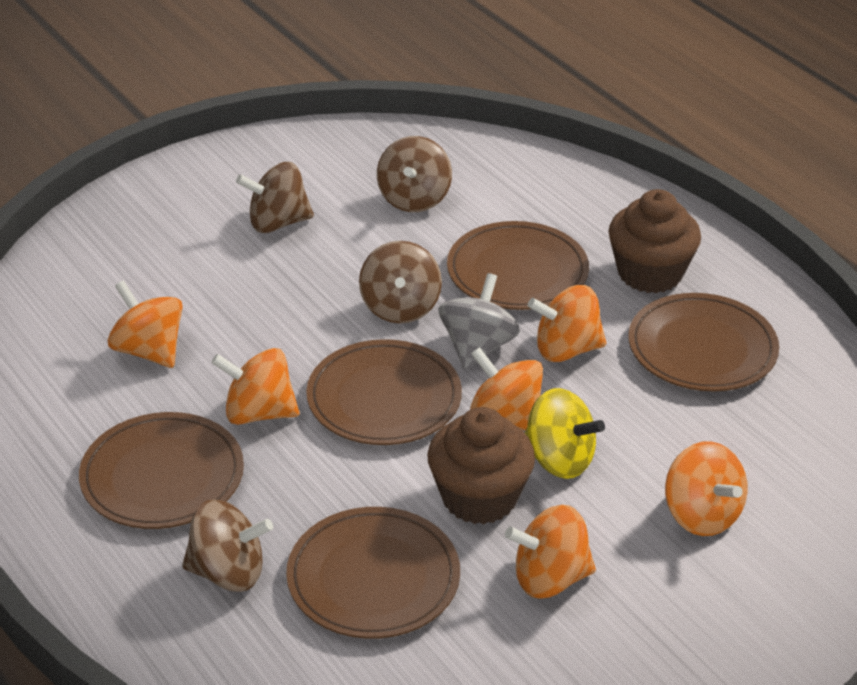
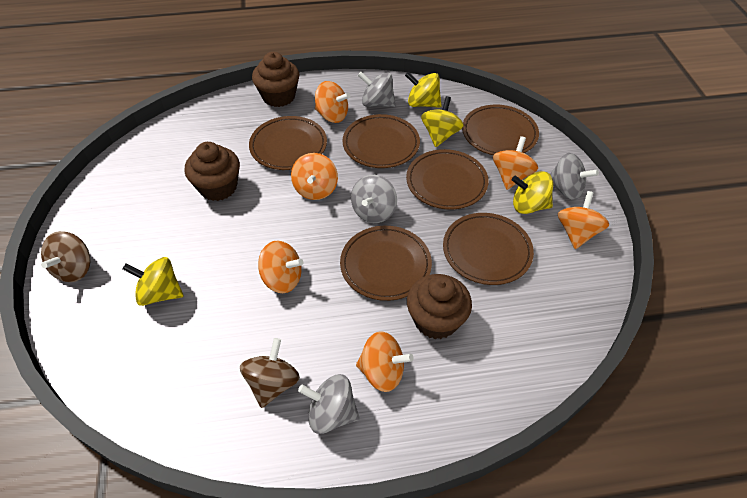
brown cupcake: [427,407,535,524] [608,189,701,293] = 2 -> [185,142,240,201] [252,52,299,107] [407,274,472,339] = 3
brown plate: [79,412,244,529] [286,507,460,639] [306,339,462,445] [447,221,589,310] [628,293,779,391] = 5 -> [249,116,327,170] [340,226,432,301] [342,114,420,168] [406,149,488,210] [443,213,534,285] [462,105,539,155] = 6
brown spinning top: [182,499,273,592] [236,162,314,233] [359,241,442,323] [377,136,452,212] = 4 -> [41,231,91,282] [240,338,300,408] = 2
grey spinning top: [438,273,520,369] = 1 -> [298,374,360,434] [351,175,397,223] [358,72,396,107] [550,153,599,200] = 4
yellow spinning top: [525,388,605,479] = 1 -> [123,257,183,306] [405,72,442,108] [421,96,464,147] [512,171,553,214] = 4

